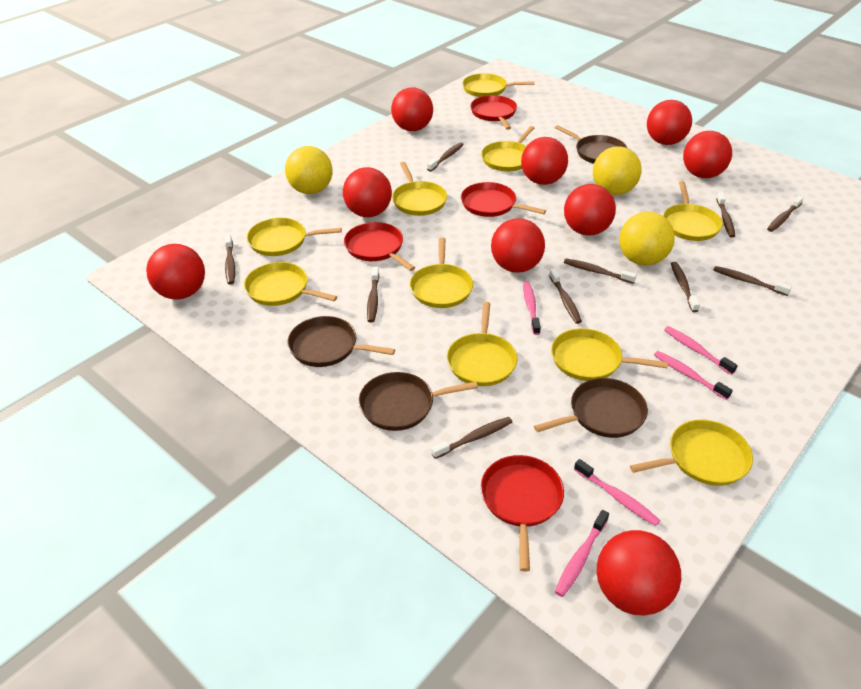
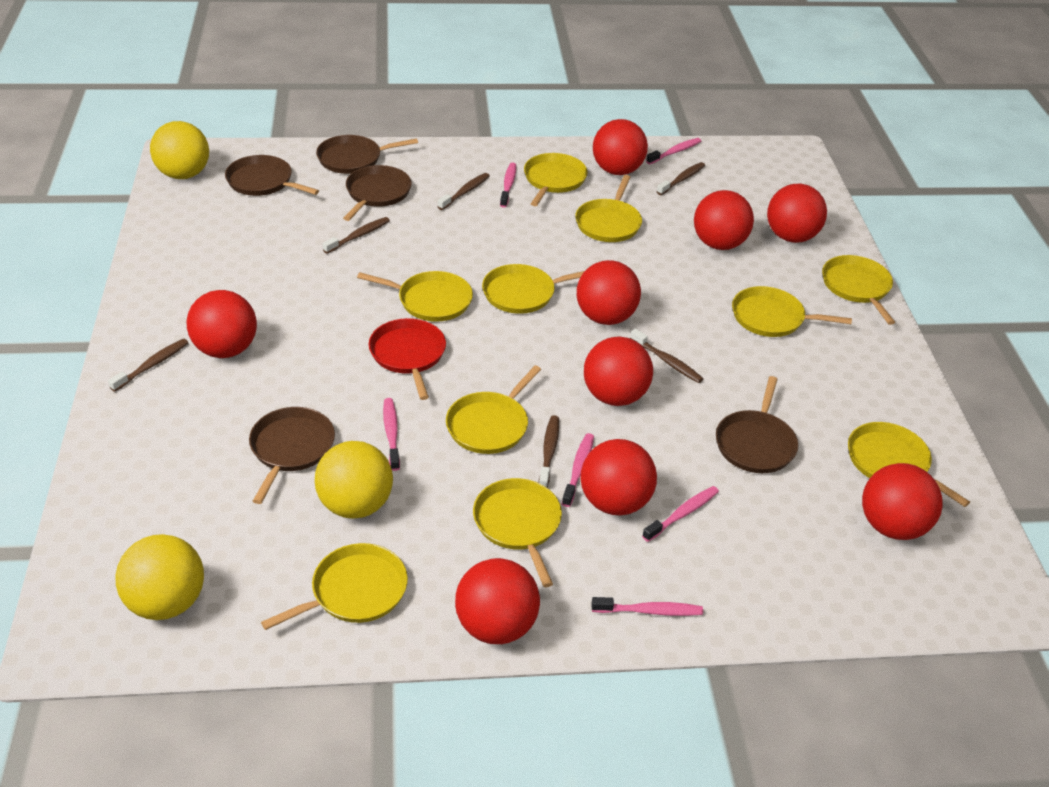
brown pan: [288,316,395,367] [359,372,478,431] [534,378,648,438] [555,125,627,164] = 4 -> [225,155,319,196] [249,407,335,504] [316,135,418,174] [343,165,412,221] [716,376,798,473] = 5
brown toothbrush: [225,235,235,285] [367,267,379,322] [427,142,464,172] [431,417,512,459] [549,269,582,324] [564,259,637,284] [671,262,700,312] [714,266,792,296] [716,193,735,238] [767,196,804,232] = 10 -> [108,339,189,392] [322,217,390,254] [438,173,490,210] [539,415,559,488] [630,328,703,383] [657,162,705,195] = 6
pink toothbrush: [523,281,541,335] [555,510,609,597] [574,459,660,526] [654,351,733,400] [664,326,738,375] = 5 -> [383,398,400,471] [500,162,516,208] [562,433,594,507] [591,597,703,616] [642,486,719,542] [646,138,701,164] = 6
red pan: [344,222,415,271] [461,182,546,217] [470,95,517,130] [481,455,564,572] = 4 -> [369,318,446,400] = 1

